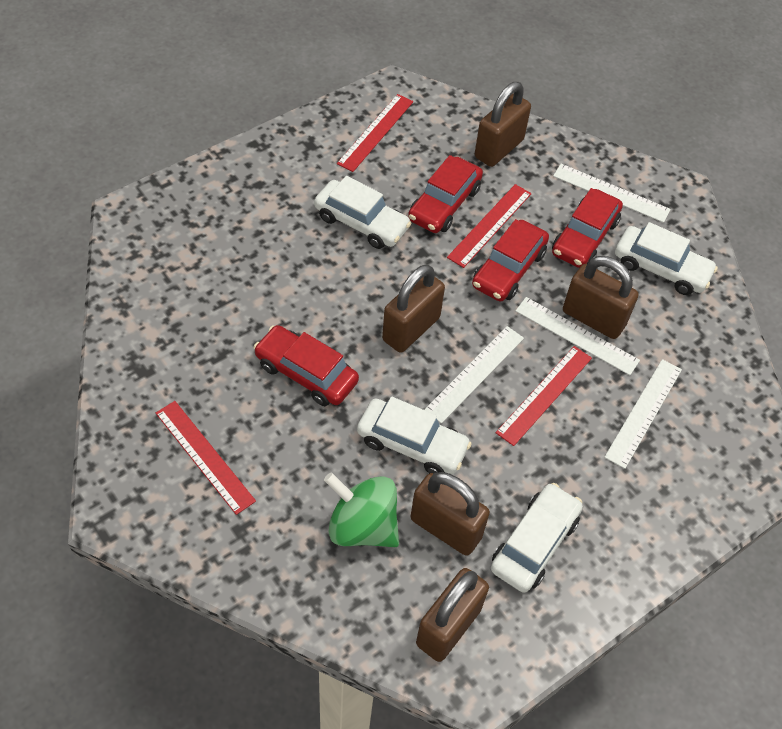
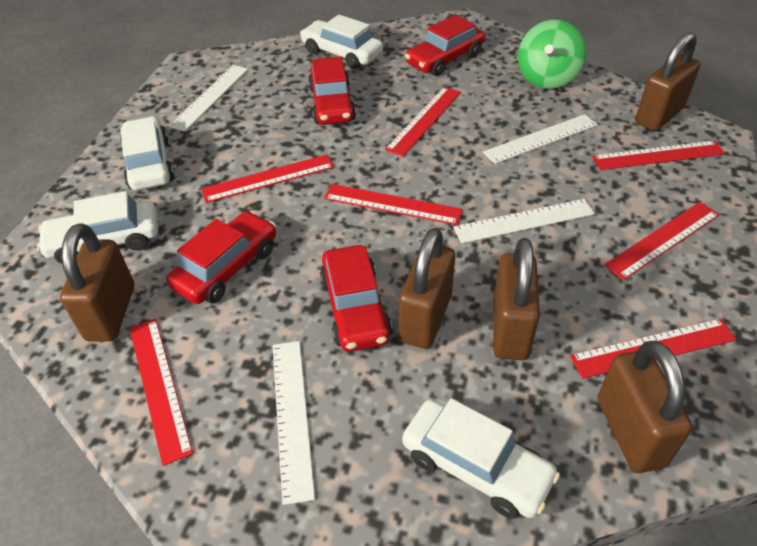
red ruler: [156,401,256,515] [337,94,413,172] [447,184,531,268] [496,346,592,446] = 4 -> [129,319,193,466] [201,155,334,203] [324,184,463,225] [385,87,461,157] [570,318,737,379] [592,140,725,170] [604,202,719,280] = 7

